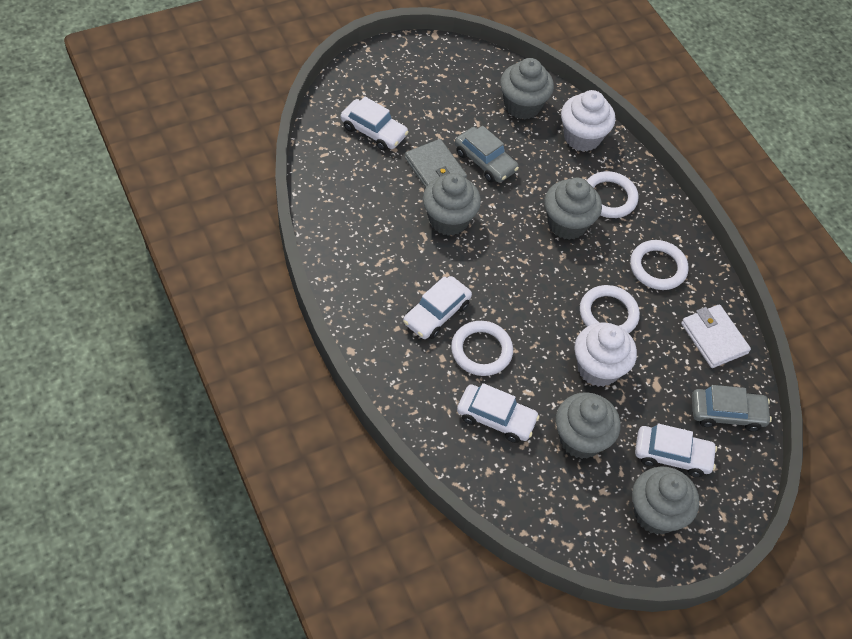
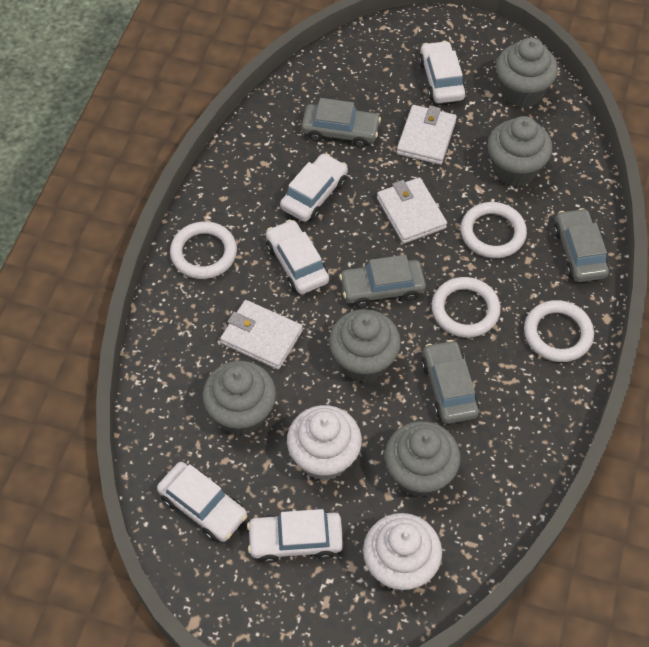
grey car: [455,126,519,183] [692,385,772,431] = 2 -> [302,98,381,148] [339,255,426,308] [421,340,479,424] [553,208,609,282] = 4
grey wallet: [405,139,467,188] = 1 -> none = 0
white car: [341,97,408,151] [403,276,472,339] [457,383,540,443] [635,424,717,477] = 4 -> [157,462,247,542] [247,509,343,563] [266,219,329,294] [280,153,348,222] [419,41,466,103] = 5
white wallet: [681,304,751,368] = 1 -> [220,300,303,369] [377,177,447,244] [397,105,457,165] = 3

